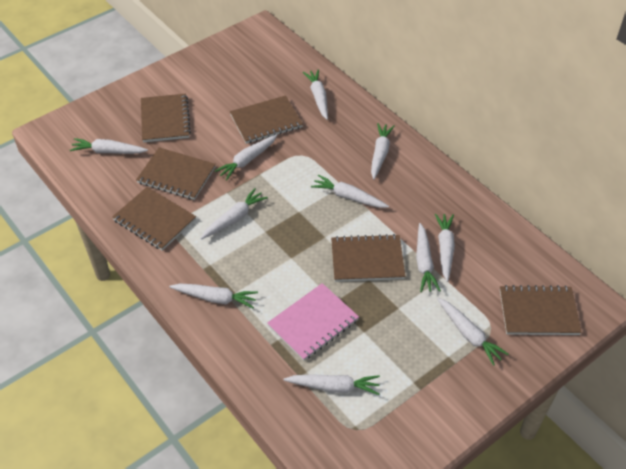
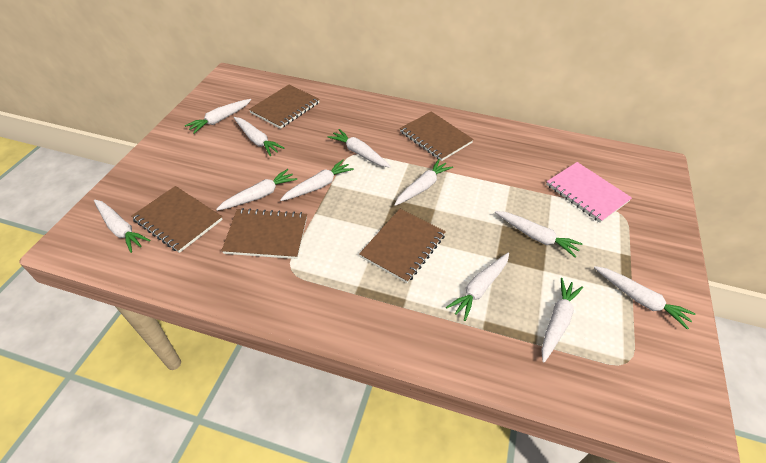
brown notebook: [112,187,196,251] [136,147,216,200] [141,94,191,142] [230,95,303,144] [331,234,405,282] [500,285,582,335] = 6 -> [131,186,223,253] [221,208,307,259] [249,84,320,129] [359,209,446,283] [400,112,474,161] = 5

